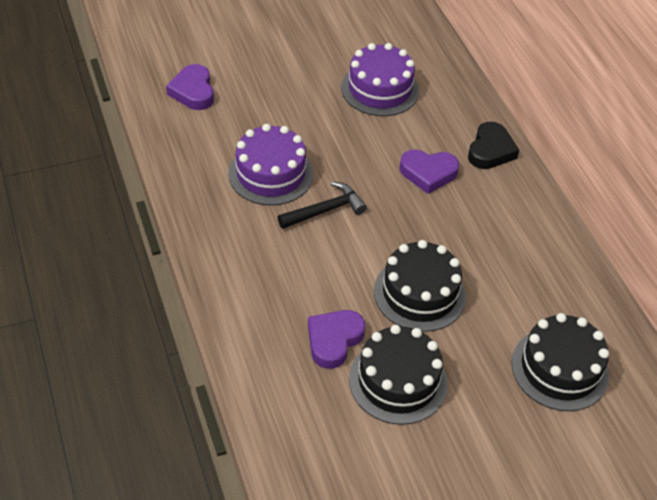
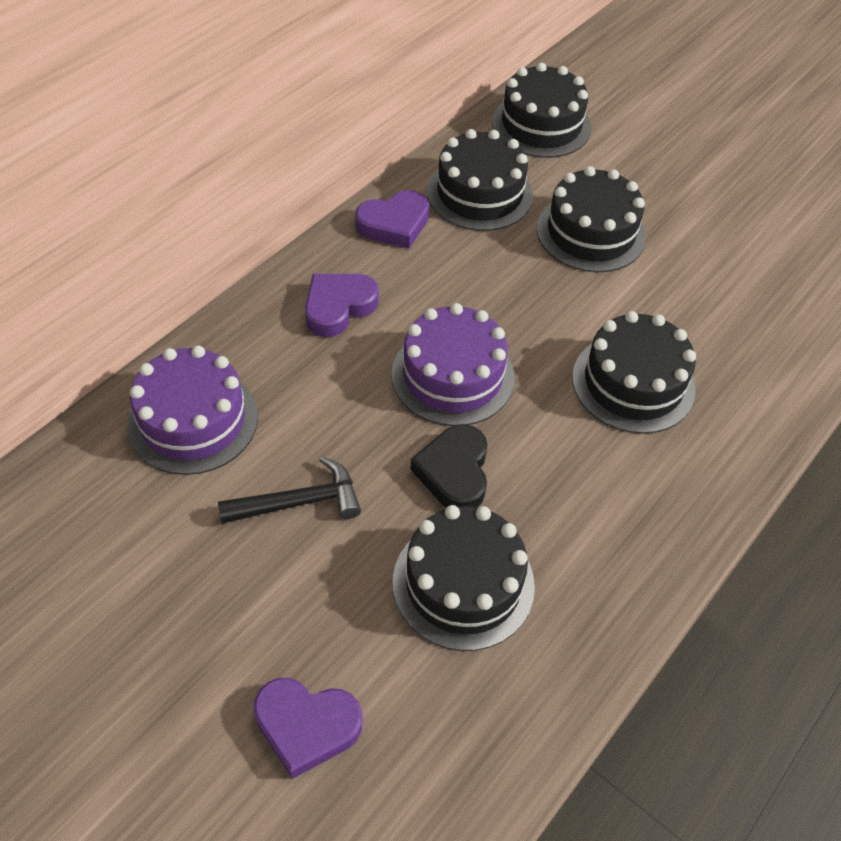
black cake: [349,325,447,425] [374,240,466,332] [512,313,609,411] = 3 -> [393,505,535,651] [427,129,533,231] [492,63,591,158] [537,166,646,272] [572,311,696,434] = 5

